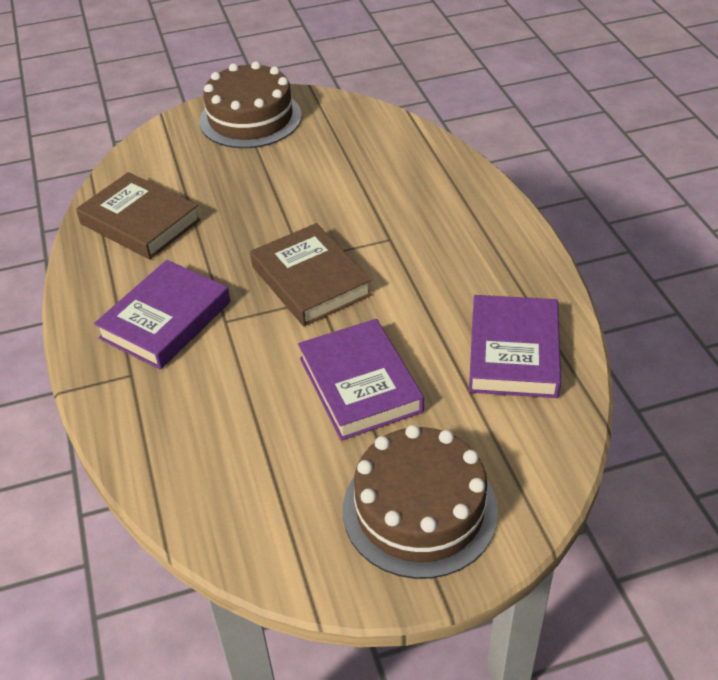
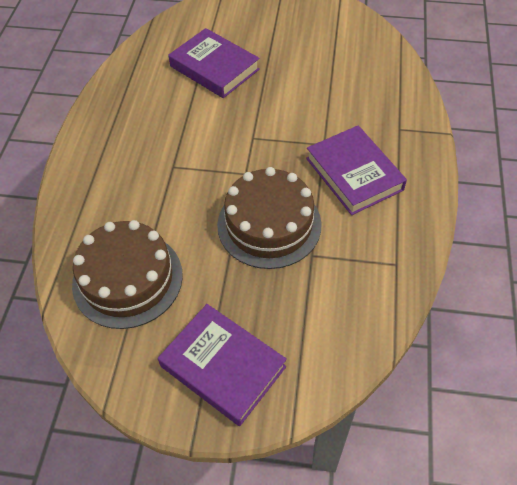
brown book: [76,172,201,259] [250,223,372,326] = 2 -> none = 0

